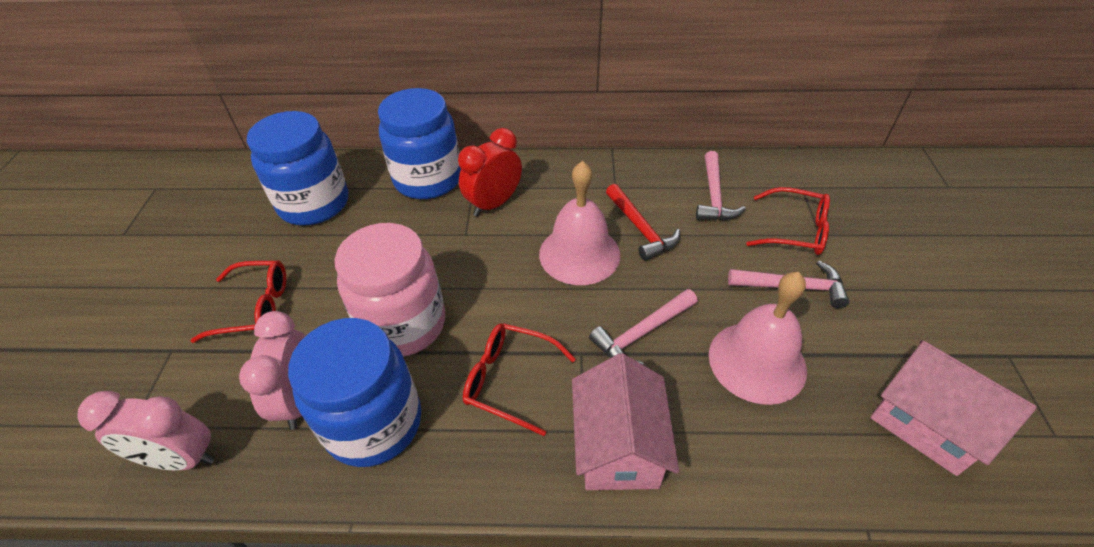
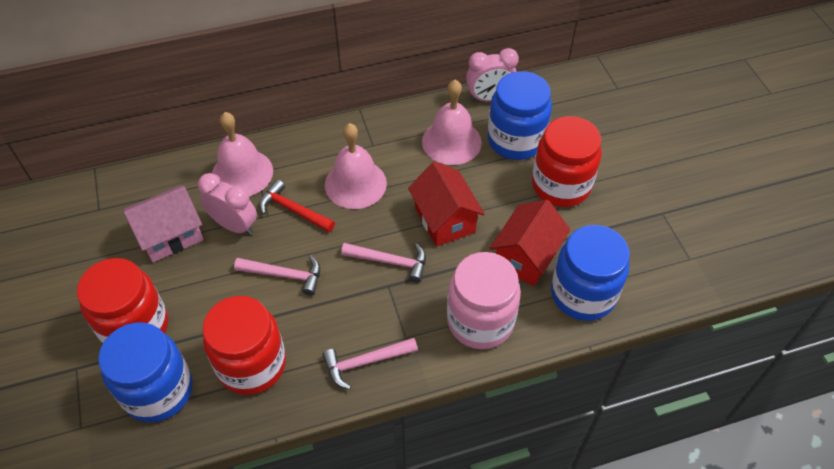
pink bell: [539,161,620,285] [709,272,807,405] = 2 -> [212,112,273,196] [325,123,387,209] [422,80,482,165] = 3
pink house: [572,353,679,490] [870,340,1037,476] = 2 -> [123,185,204,262] = 1
red clock: [458,128,522,216] = 1 -> none = 0
red glasses: [190,260,286,343] [463,323,576,436] [746,187,830,255] = 3 -> none = 0
red house: none = 0 -> [408,162,485,247] [490,200,570,286] = 2
red jar: none = 0 -> [77,258,168,343] [203,296,286,395] [532,116,602,207] = 3

